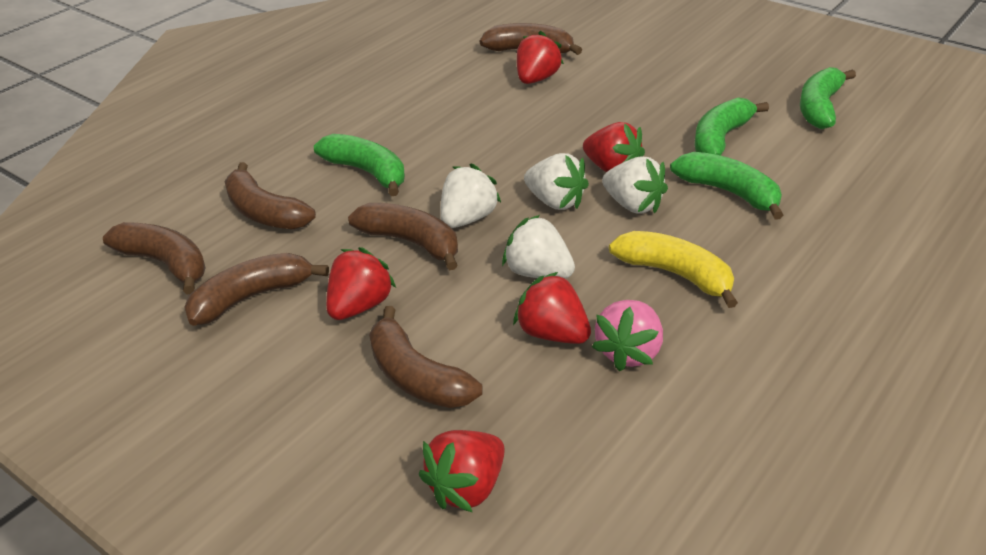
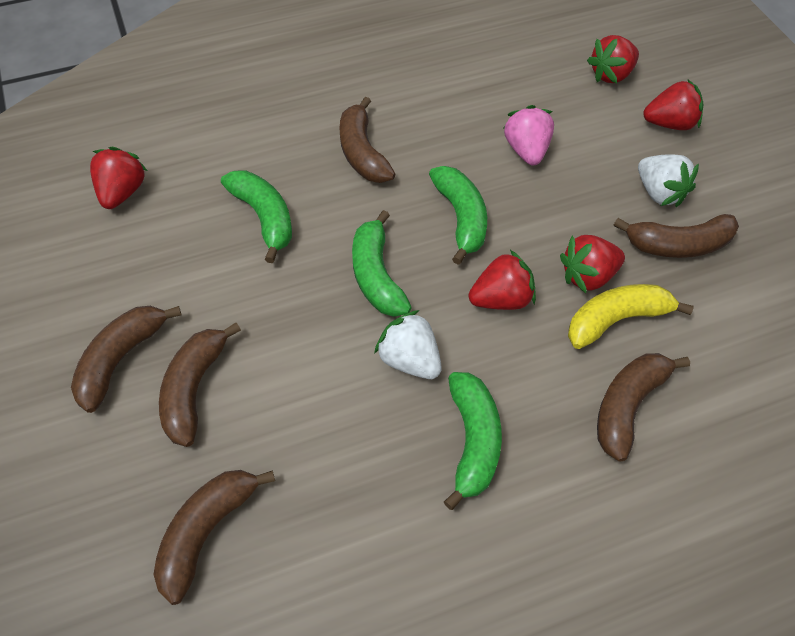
white strawberry: [440,163,501,228] [502,215,575,278] [524,153,589,210] [602,156,668,213] = 4 -> [374,310,442,379] [638,154,699,207] = 2

